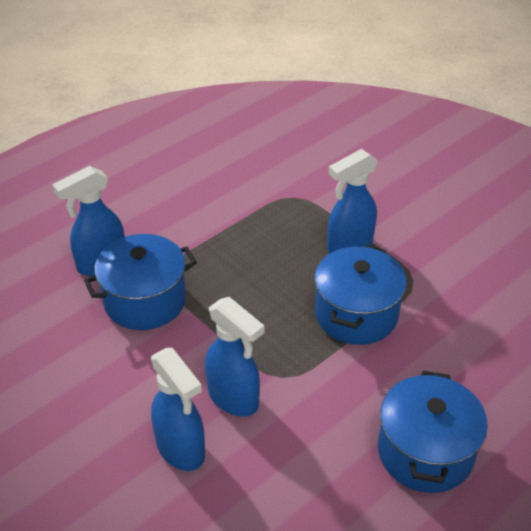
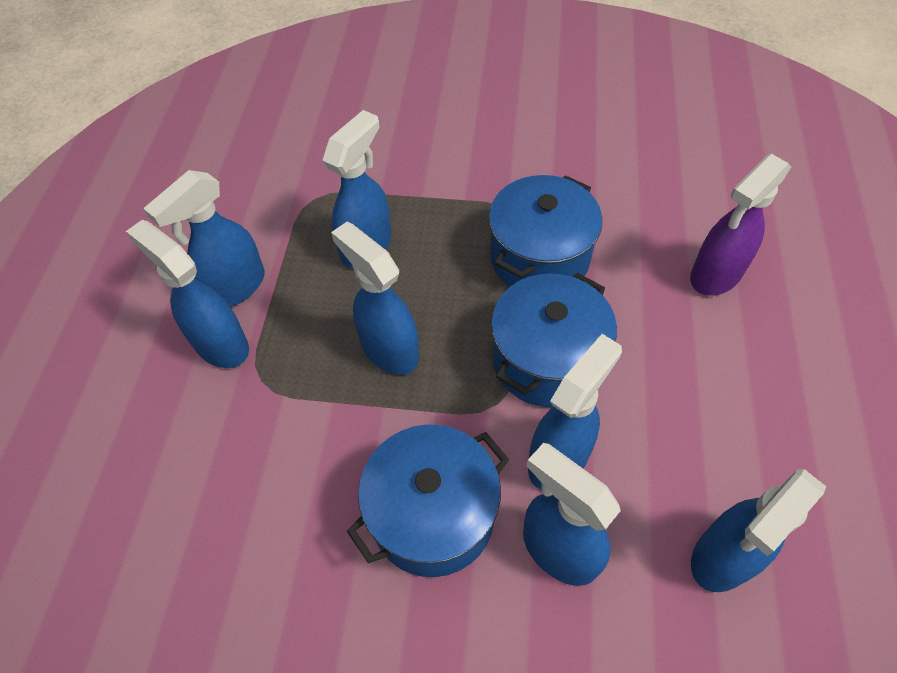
blue spray bottle: [52,166,125,276] [151,348,205,471] [205,297,264,417] [327,149,378,253] = 4 -> [126,220,249,368] [143,170,265,307] [322,110,391,268] [331,222,419,375] [523,443,621,586] [528,334,622,490] [691,469,826,592] = 7
purple spray bottle: none = 0 -> [690,154,791,296] = 1

